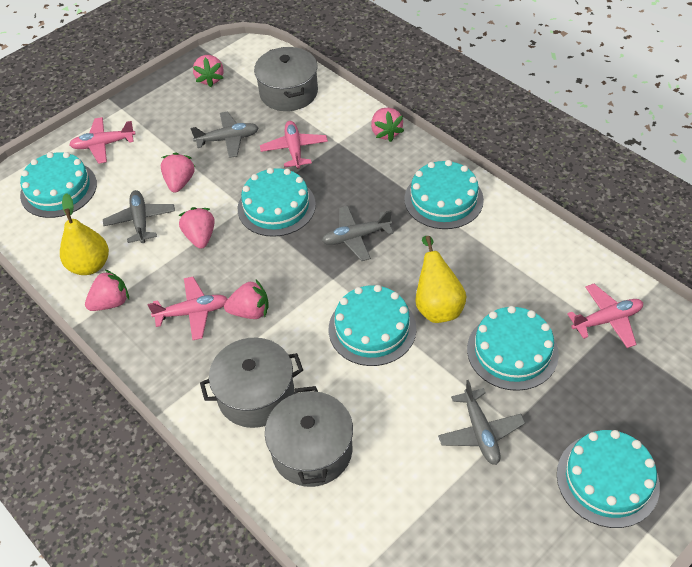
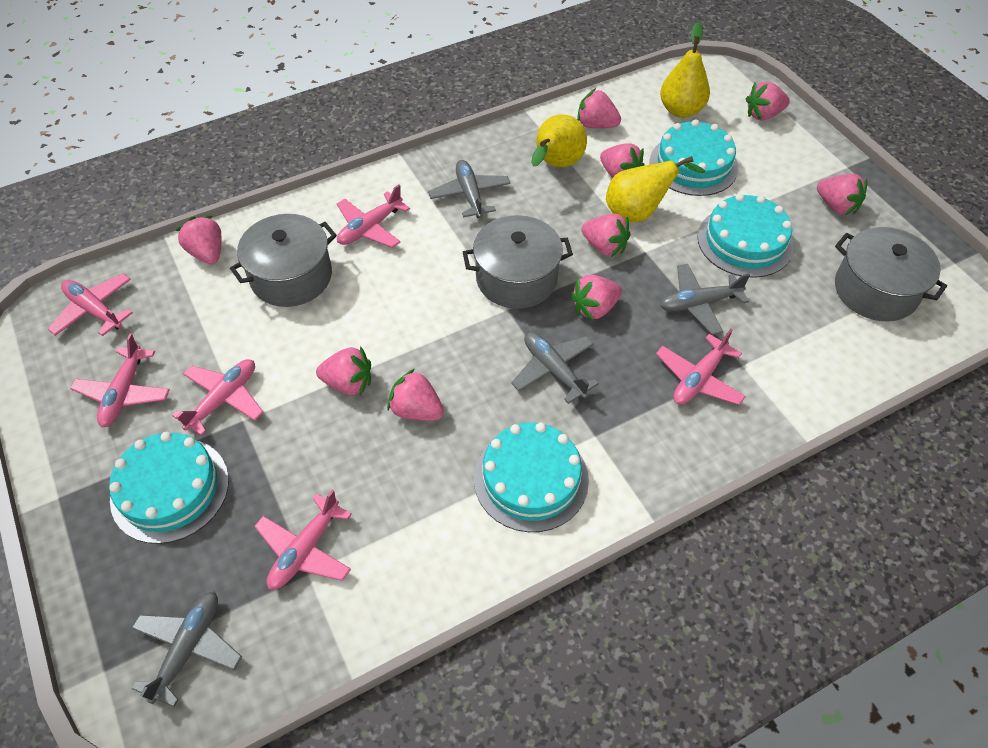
pink plane: [69,117,136,164] [147,277,228,340] [260,121,328,169] [567,284,643,348] = 4 -> [48,273,133,336] [70,334,170,427] [172,359,263,436] [254,490,352,590] [337,185,410,248] [656,329,746,405] = 6
pink strawberry: [85,270,129,311] [161,152,195,193] [178,207,215,249] [193,55,223,87] [224,280,269,319] [371,108,404,142] = 6 -> [175,216,221,264] [316,346,371,395] [387,369,444,421] [571,275,622,321] [577,88,621,128] [581,213,630,257] [600,144,645,178] [746,81,790,120] [817,174,868,215] = 9
turquoise cake: [20,152,97,218] [238,168,316,237] [329,285,416,366] [404,160,484,229] [467,306,559,391] [557,430,660,528] = 6 -> [109,432,229,544] [474,422,589,532] [650,120,738,196] [698,194,794,278] = 4
yellow pear: [60,193,109,275] [415,236,467,323] = 2 -> [531,114,587,167] [606,156,705,222] [660,22,710,118] = 3

